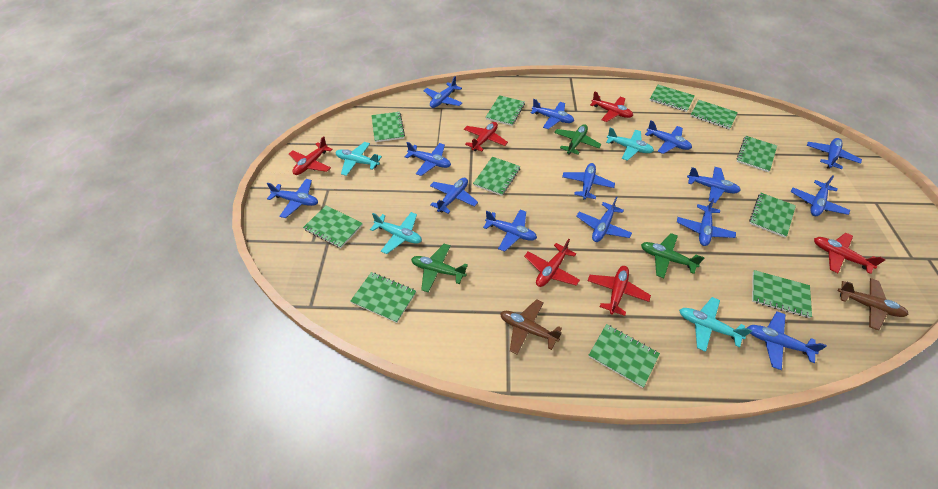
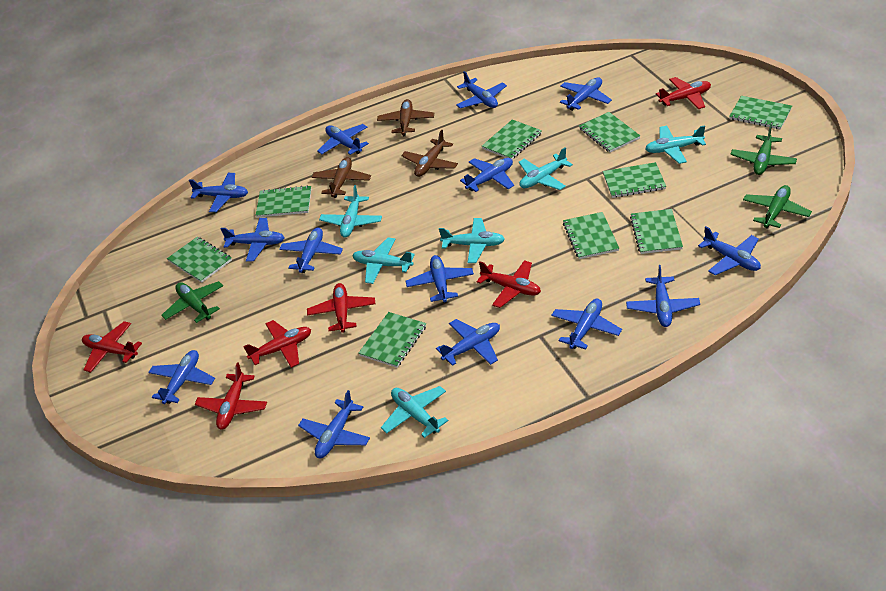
brown plane: [500,299,562,355] [838,278,908,330] = 2 -> [312,157,371,198] [377,99,434,136] [401,130,458,177] = 3
green notebook: [303,205,363,248] [350,272,416,323] [371,112,405,142] [473,157,521,196] [486,95,525,126] [588,324,660,388] [650,85,695,112] [690,100,738,129] [736,136,777,172] [749,193,796,238] [752,270,812,318] = 11 -> [167,237,232,283] [256,185,311,218] [358,312,426,368] [482,119,542,159] [563,212,619,259] [579,112,640,152] [603,162,666,198] [630,209,683,254] [729,96,792,129] = 9
turquoise plane: [335,142,382,176] [370,212,422,254] [606,128,654,161] [679,297,752,352] = 4 -> [319,185,382,238] [352,237,415,284] [381,386,448,438] [439,218,505,263] [519,147,573,190] [645,125,706,164] = 6

